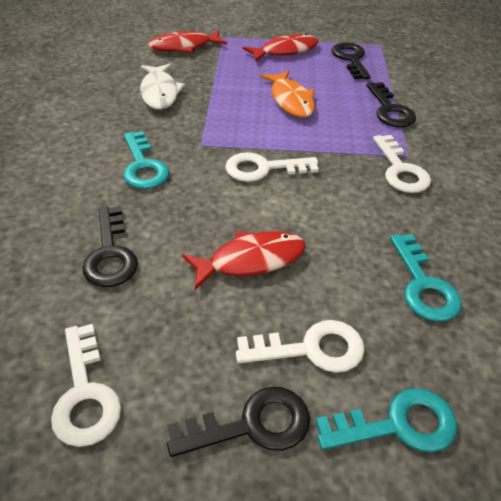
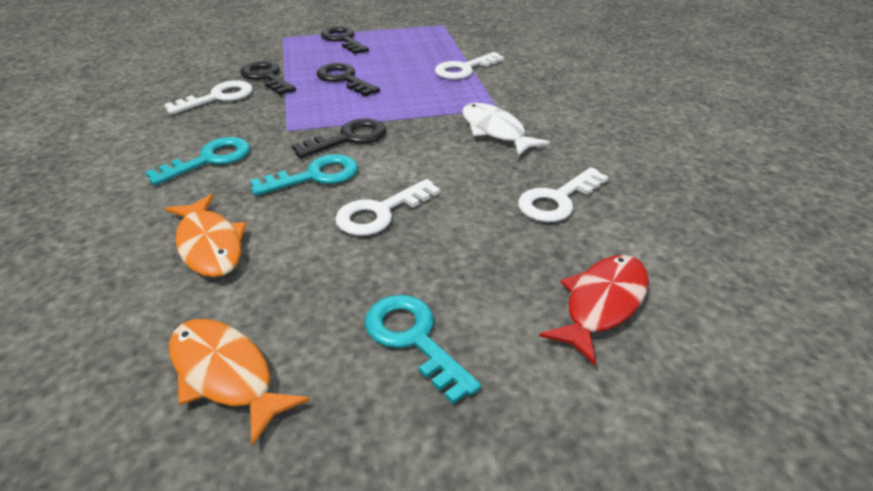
orange fish: [260,70,315,117] = 1 -> [165,194,247,277] [169,319,310,446] = 2
red fish: [148,30,227,53] [182,231,306,290] [243,34,319,61] = 3 -> [539,255,649,366] = 1

